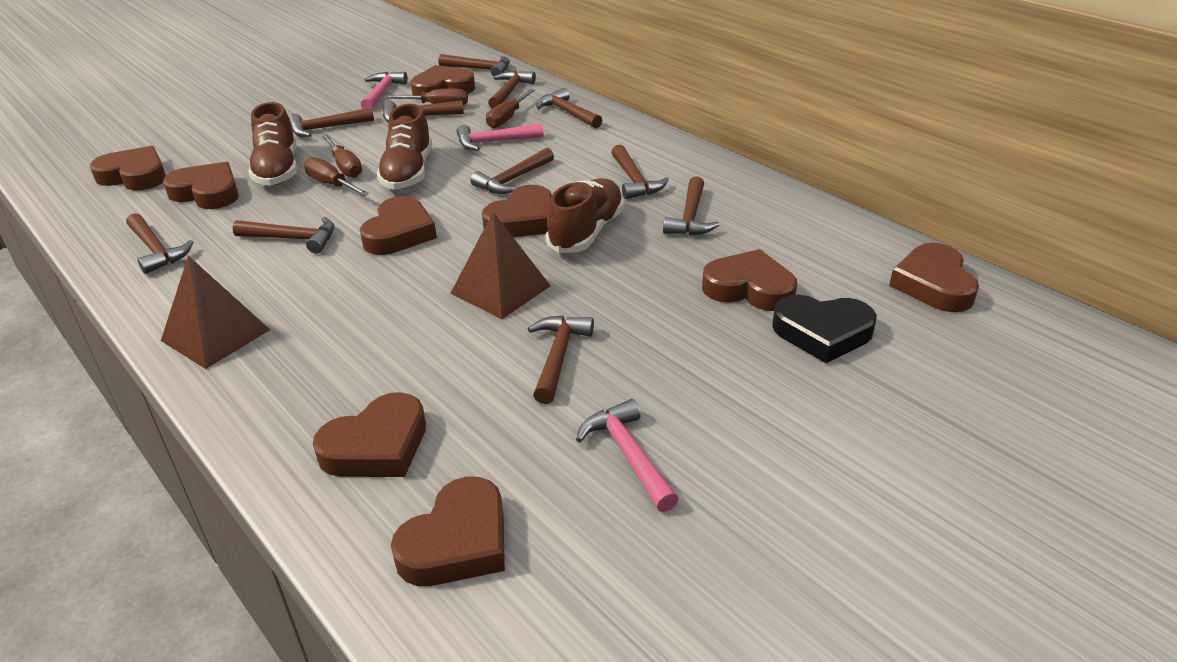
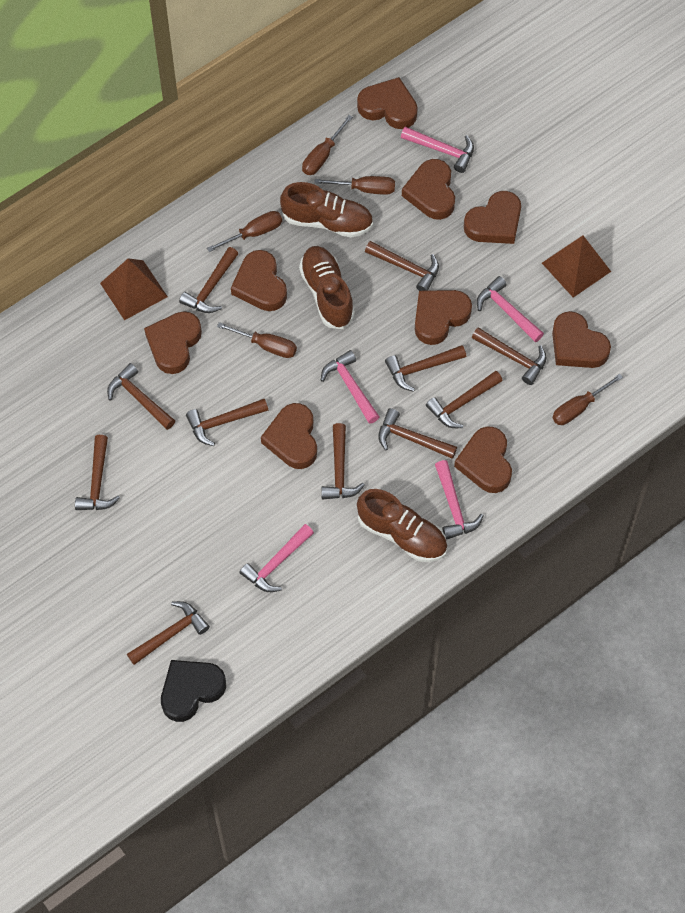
brown screwdriver: [304,157,370,196] [322,135,362,178] [384,89,468,105] [486,89,535,128] = 4 -> [207,211,282,252] [217,322,297,358] [302,115,353,175] [314,176,395,195] [552,374,623,425] = 5
pink hammer: [361,72,408,109] [457,123,544,151] [576,399,679,512] = 3 -> [240,524,314,592] [321,350,380,424] [401,127,474,173] [435,460,484,540] [477,276,544,342] = 5

